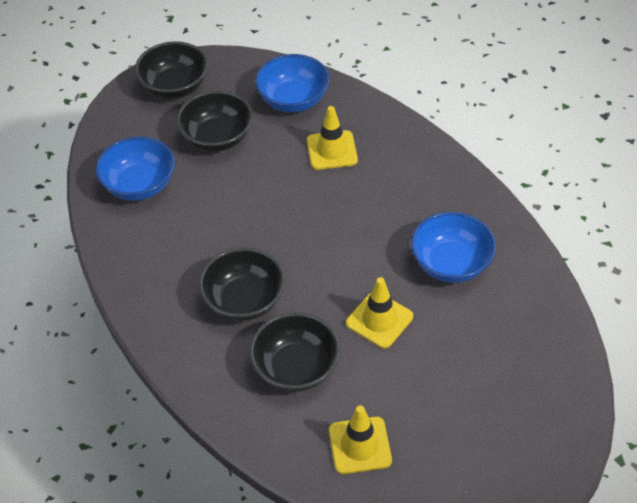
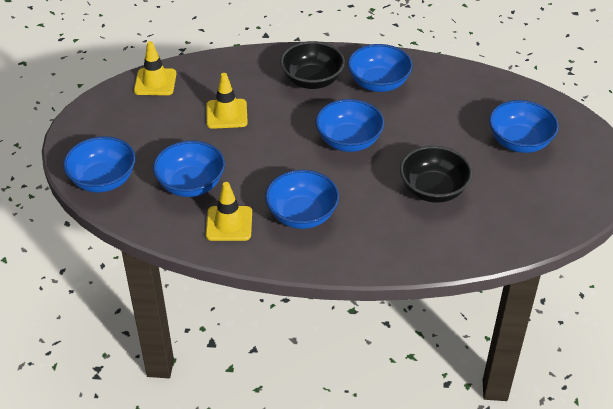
black bowl: [135,41,208,99] [176,91,253,152] [199,248,285,321] [250,312,340,392] = 4 -> [280,41,345,89] [400,146,472,203] = 2
blue bowl: [95,136,175,201] [255,54,330,112] [411,212,496,283] = 3 -> [63,136,136,193] [153,141,225,197] [265,170,339,229] [316,99,384,152] [348,44,413,92] [489,100,559,153] = 6

